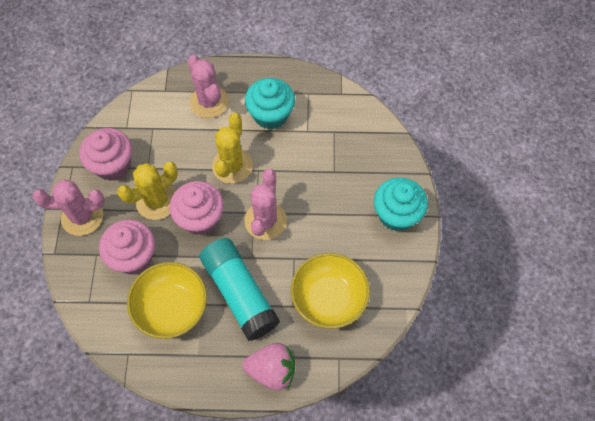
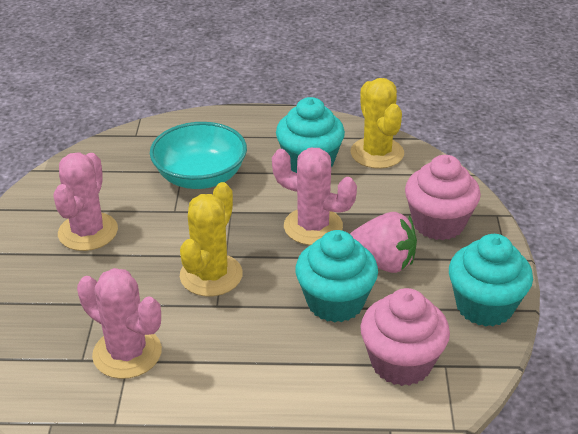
pink cupcake: [80,128,132,181] [99,220,155,274] [170,181,224,235] = 3 -> [360,288,450,386] [405,155,481,240] = 2
turquoise bowl: none = 0 -> [150,122,247,189] = 1
turquoise cupcake: [245,78,295,130] [374,177,428,231] = 2 -> [276,97,345,173] [295,230,378,323] [449,234,533,327] = 3
turquoise glue stick: [200,238,280,341] = 1 -> none = 0
yellow bowl: [127,262,207,339] [291,253,370,329] = 2 -> none = 0

